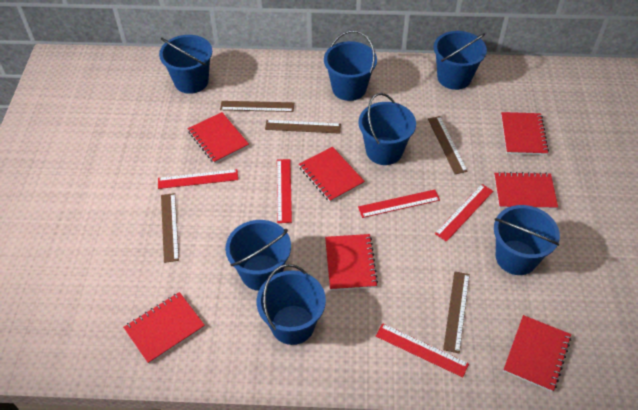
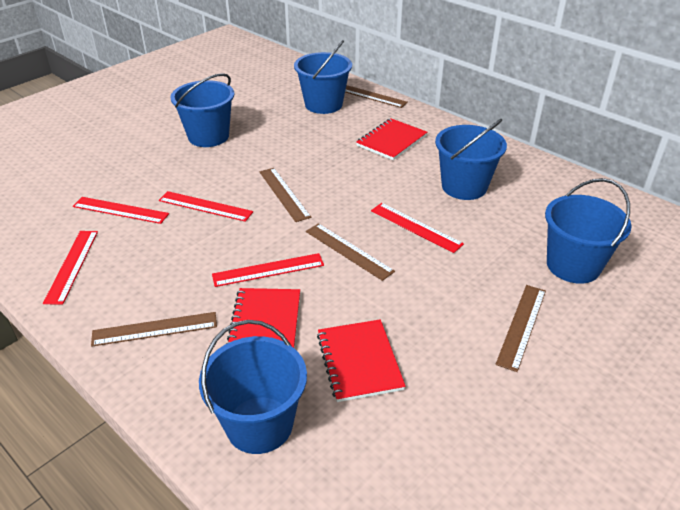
blue bucket: [159,35,212,94] [225,220,291,291] [257,264,326,345] [324,30,377,101] [359,93,416,165] [434,31,487,90] [494,205,560,275] = 7 -> [170,73,234,147] [199,320,307,454] [294,40,352,114] [435,119,507,200] [545,178,632,284] = 5
red notebook: [123,292,205,364] [188,112,249,164] [299,147,365,202] [325,234,378,290] [494,172,558,209] [501,112,549,155] [503,315,571,392] = 7 -> [226,288,300,348] [317,319,406,402] [356,118,427,160] = 3

